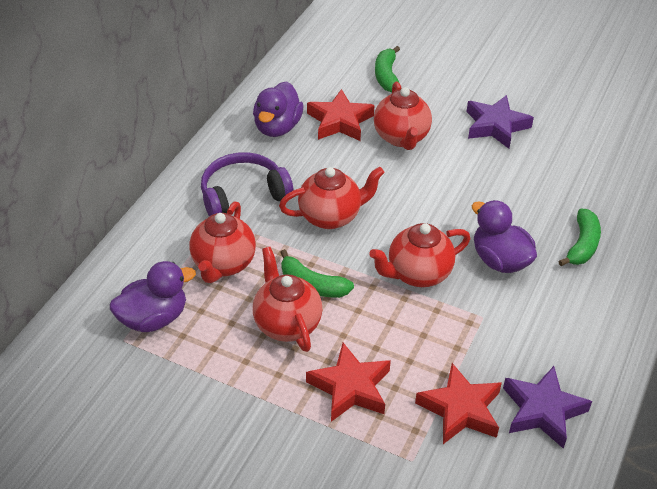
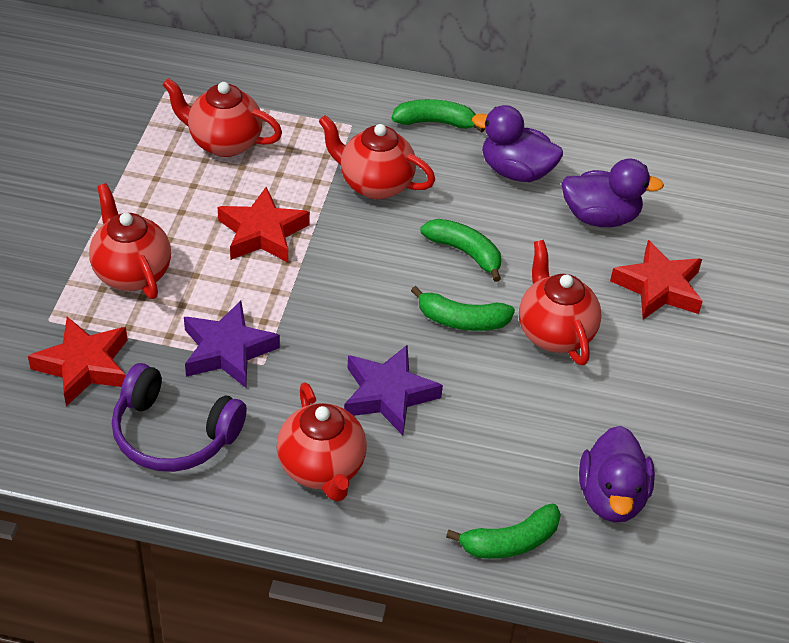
green banana: [280,249,354,298] [375,46,400,92] [558,209,601,266] = 3 -> [392,99,485,133] [411,286,515,331] [420,219,501,282] [446,503,561,559] = 4

